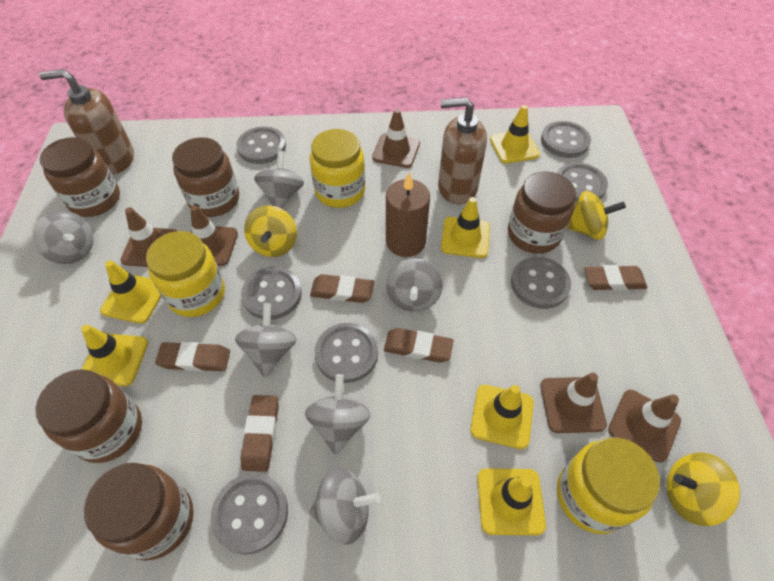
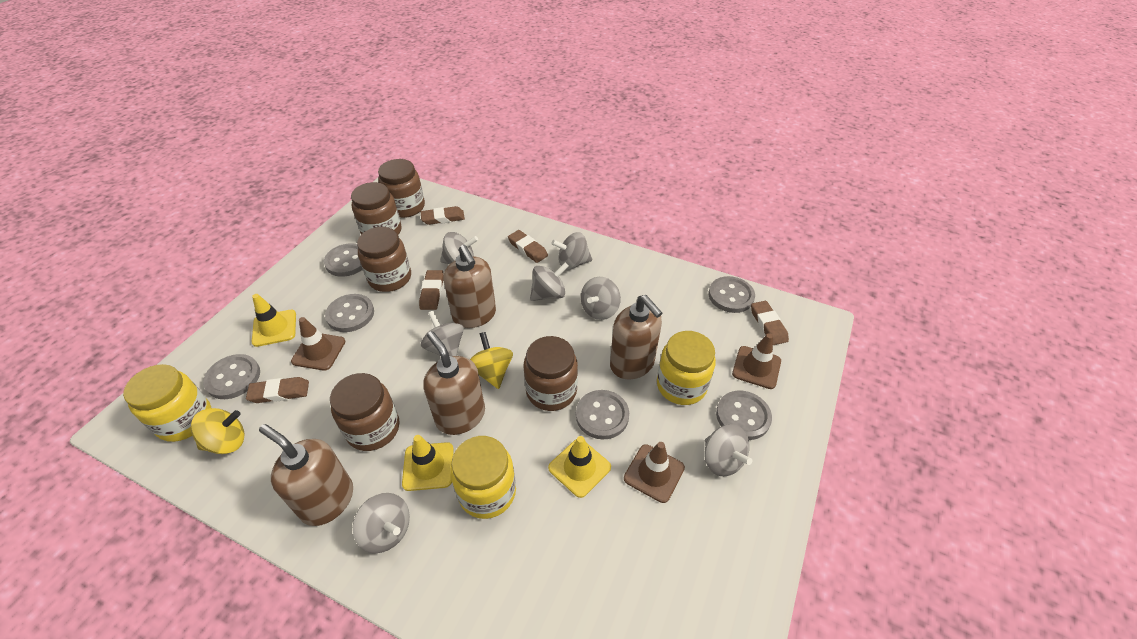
brown candle: [386,173,430,257] = 1 -> none = 0
brown soap dispenser: [39,69,134,175] [438,97,487,205] = 2 -> [259,424,353,526] [423,331,485,435] [443,245,496,328] [610,295,662,379] = 4
brown traffic cone: [120,207,177,267] [190,205,238,266] [372,109,420,168] [540,373,607,433] [608,390,681,463] = 5 -> [291,317,345,370] [624,442,685,503] [732,333,781,389] = 3
grey button: [211,473,288,554] [236,126,286,164] [241,267,302,320] [315,323,378,383] [511,257,571,309] [541,121,591,158] [557,162,608,203] = 7 -> [203,354,260,399] [324,244,363,277] [325,294,374,332] [576,390,629,440] [709,276,755,313] [716,391,772,440] = 6
grey spinning top: [33,211,94,264] [235,303,297,377] [254,151,304,208] [305,374,370,455] [309,468,381,545] [386,258,443,312] = 6 -> [353,493,410,553] [421,311,464,356] [440,232,478,264] [530,263,569,301] [551,232,592,270] [581,277,621,320] [705,424,752,476] = 7
yellow spinning top: [244,205,297,257] [567,191,626,240] [666,452,740,526] = 3 -> [191,408,245,454] [470,332,513,389] = 2
yellow traffic cone: [81,325,148,386] [100,260,162,324] [441,197,490,258] [470,385,534,449] [477,468,546,536] [490,105,540,164] = 6 -> [252,294,296,347] [402,435,454,491] [548,436,611,498] = 3

